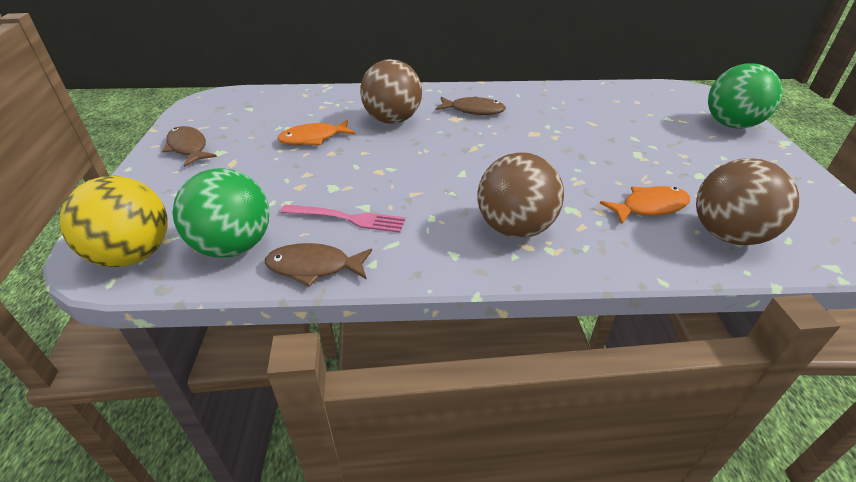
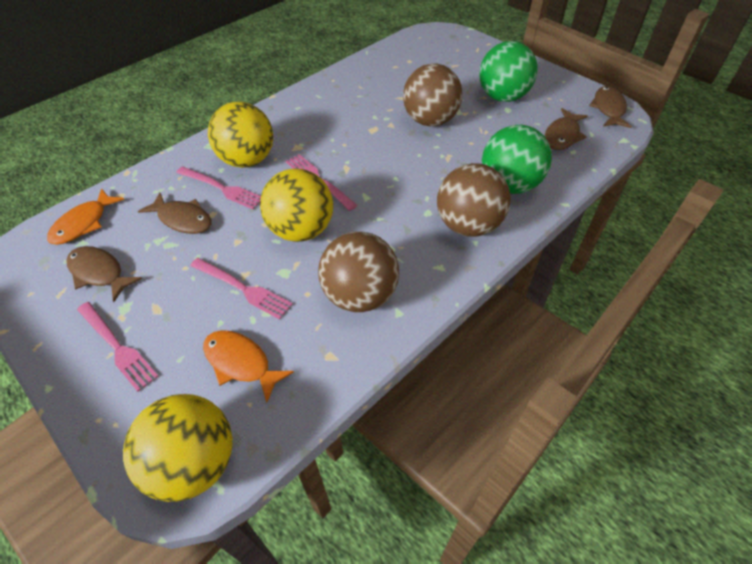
brown fish: [162,126,217,167] [265,243,372,287] [436,96,506,115] = 3 -> [66,246,143,302] [138,193,212,234] [545,108,588,150] [589,86,632,128] = 4
pink fork: [280,205,405,233] = 1 -> [77,302,159,392] [176,166,261,209] [190,258,293,320] [286,154,358,211] = 4
yellow ball: [59,176,167,267] = 1 -> [123,394,233,502] [208,102,273,168] [260,169,333,242] = 3

